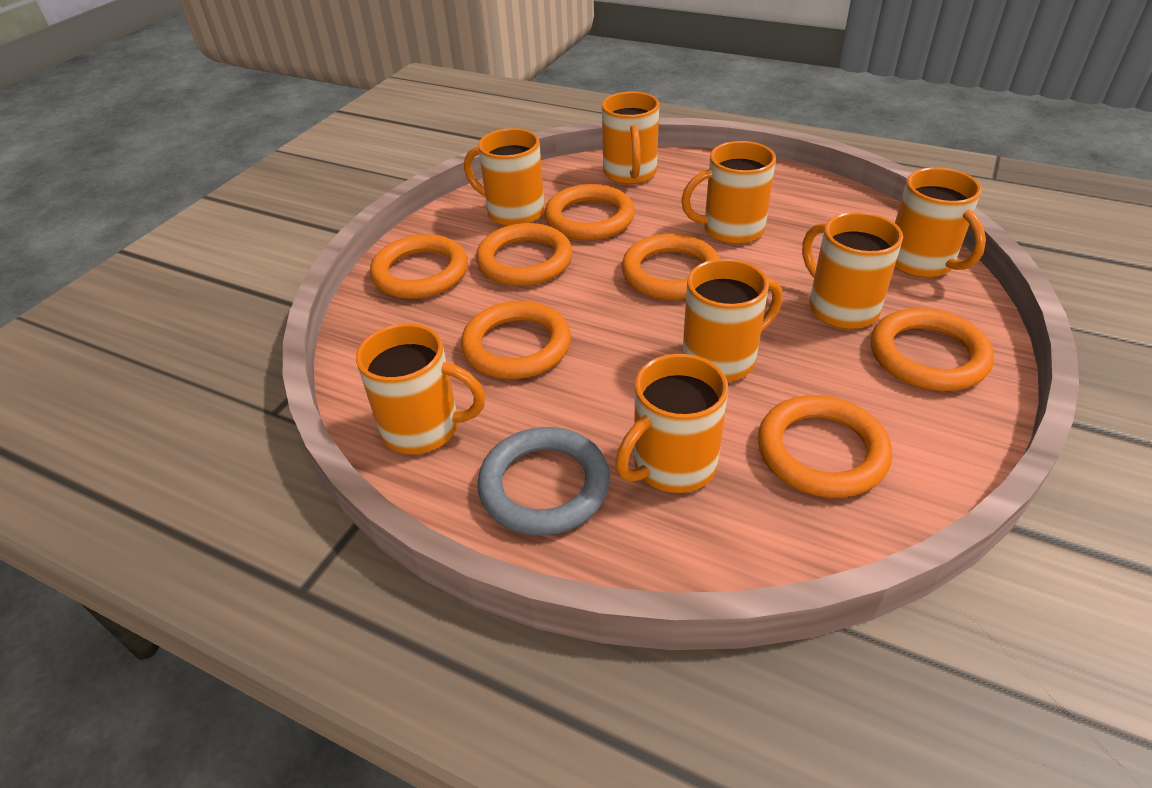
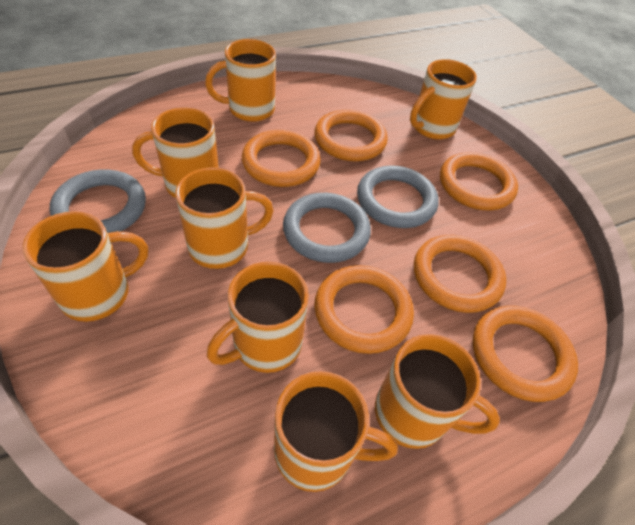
grey ring: [477,427,610,536] = 1 -> [50,169,146,233] [283,193,371,263] [357,165,438,228] = 3
orange ring: [370,234,468,299] [461,301,571,379] [476,223,573,286] [544,184,635,241] [622,234,721,300] [758,395,892,498] [871,308,994,391] = 7 -> [242,130,321,187] [314,265,414,354] [315,109,388,161] [414,235,506,313] [440,152,518,210] [473,305,578,402] = 6

